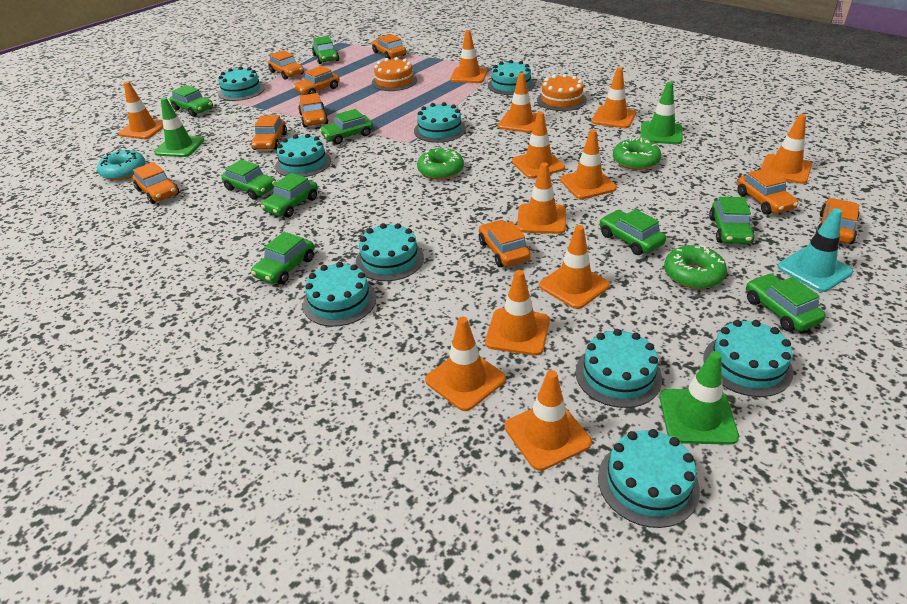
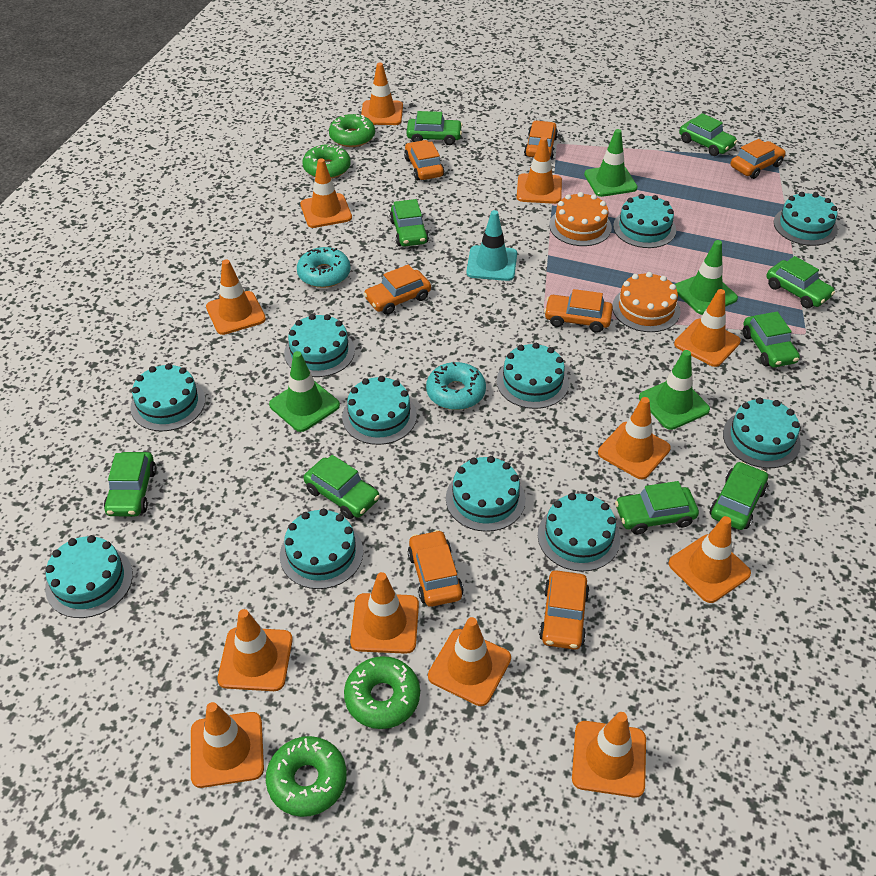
green donut: [417,148,464,180] [613,138,661,170] [664,245,727,289] = 3 -> [266,736,347,817] [302,144,351,179] [329,114,375,147] [344,656,420,729] = 4
green traffic cone: [154,97,205,157] [640,82,683,144] [660,351,739,445] = 3 -> [269,351,340,432] [584,129,638,197] [639,350,710,430] [675,240,738,315] = 4
orange car: [132,162,179,204] [251,115,287,150] [268,50,304,80] [293,66,340,95] [298,93,328,127] [372,34,406,60] [479,220,531,267] [737,168,798,215] [816,198,860,244] = 9 -> [364,264,431,315] [404,140,444,180] [408,530,464,607] [524,120,558,159] [539,570,590,650] [544,289,613,333] [731,139,786,179] = 7
turquoise cake: [218,67,265,101] [275,134,331,177] [303,262,376,327] [356,223,424,281] [414,102,466,143] [488,60,535,95] [575,329,662,408] [598,429,700,528] [703,320,793,397] = 9 -> [45,535,133,618] [130,363,205,431] [280,508,363,589] [284,314,355,377] [342,376,417,445] [446,456,526,532] [497,343,569,409] [538,493,620,572] [613,194,676,248] [723,397,801,468] [774,192,838,246] = 11
turquoise donut: [97,150,146,180] = 1 -> [297,247,351,288] [426,362,486,410] = 2

